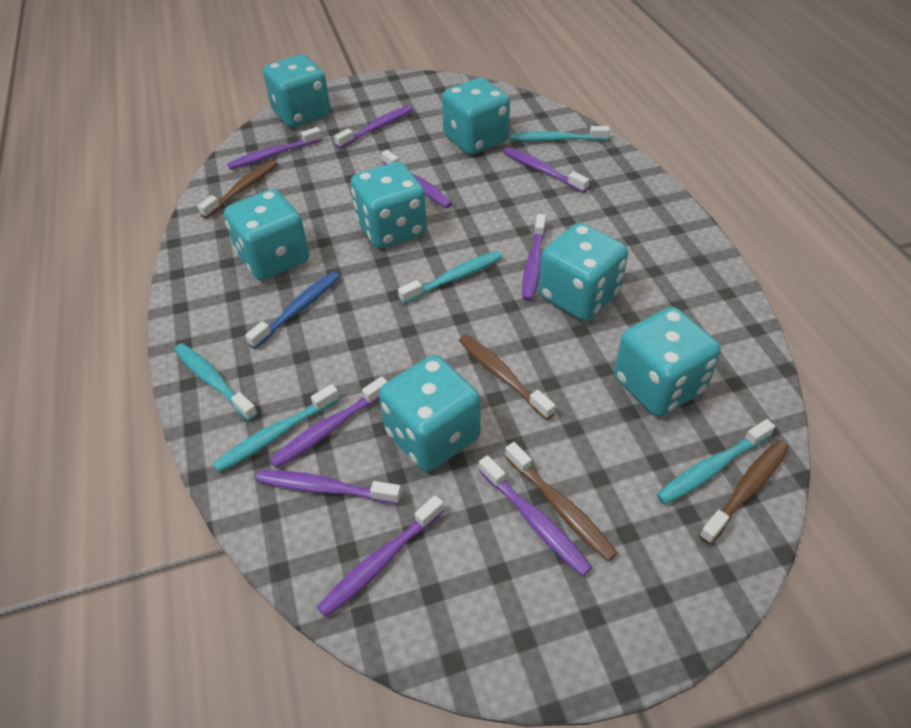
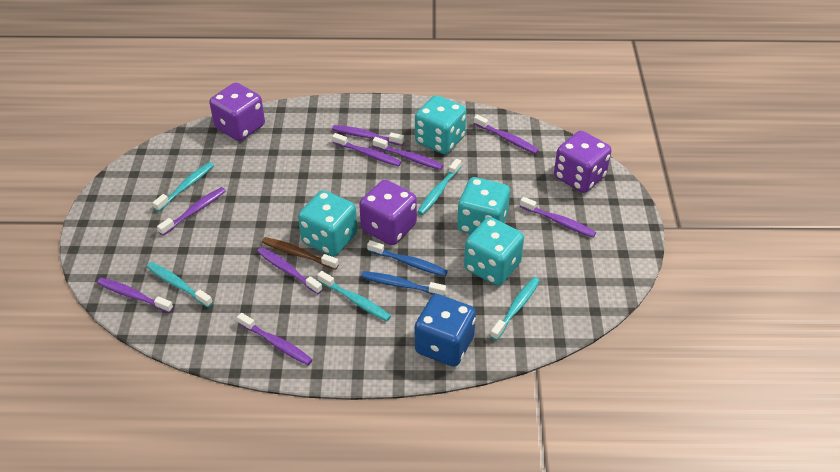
blue dice: none = 0 -> [415,294,476,367] = 1
blue toothbrush: [245,272,340,349] = 1 -> [361,271,446,296] [367,240,448,276] = 2
brown toothbrush: [197,159,278,219] [459,334,555,420] [505,442,618,561] [699,440,789,545] = 4 -> [262,237,339,270] = 1
purple dice: none = 0 -> [209,83,265,141] [359,180,417,245] [554,131,611,193] = 3
turquoise dice: [224,189,309,280] [263,55,331,127] [351,162,427,248] [379,355,481,472] [442,78,510,155] [539,223,628,321] [614,307,721,417] = 7 -> [298,190,357,256] [415,95,466,154] [457,177,510,234] [464,217,524,286] = 4

